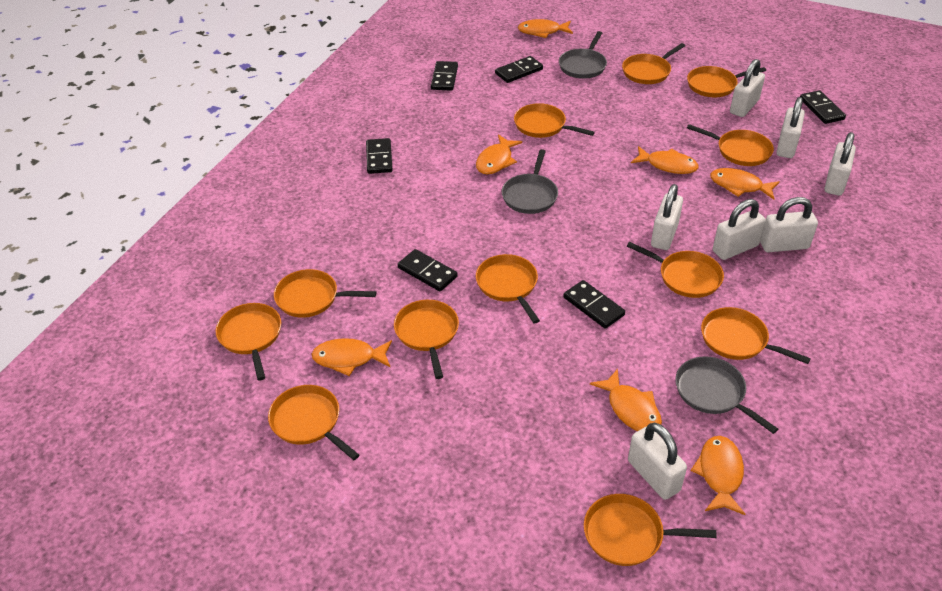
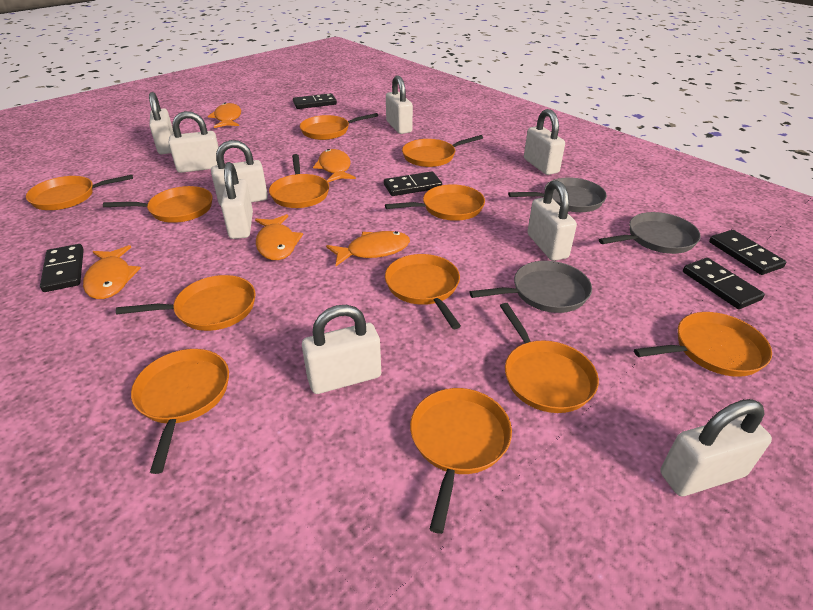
black domino: [366,138,393,174] [398,249,458,291] [431,61,458,91] [495,56,543,83] [563,280,625,329] [800,90,846,124] = 6 -> [40,244,84,292] [293,93,337,109] [384,171,442,196] [683,258,765,309] [709,230,786,275] = 5
orange fish: [312,338,392,376] [476,135,522,174] [518,19,573,38] [590,369,662,431] [631,146,699,174] [691,436,745,515] [710,168,780,200] = 7 -> [83,245,141,299] [208,103,241,128] [255,214,303,260] [313,149,356,182] [326,231,410,266] = 5
white padlock: [628,423,687,500] [651,184,683,250] [713,199,766,260] [730,59,765,117] [760,197,818,252] [777,97,805,158] [825,132,856,196] = 7 -> [149,92,174,154] [169,111,218,173] [211,140,268,206] [221,162,253,239] [302,305,381,394] [386,75,413,134] [524,109,565,175] [527,180,577,261] [660,399,772,496] = 9

